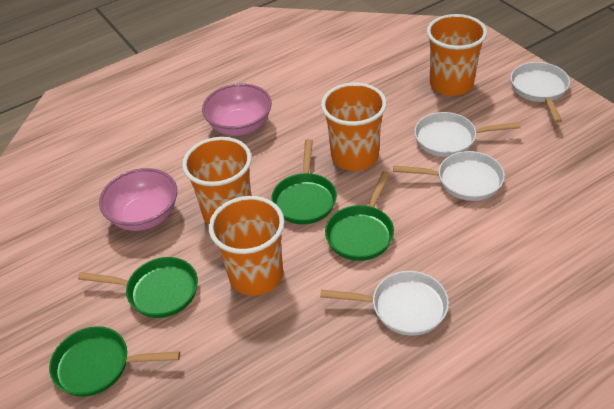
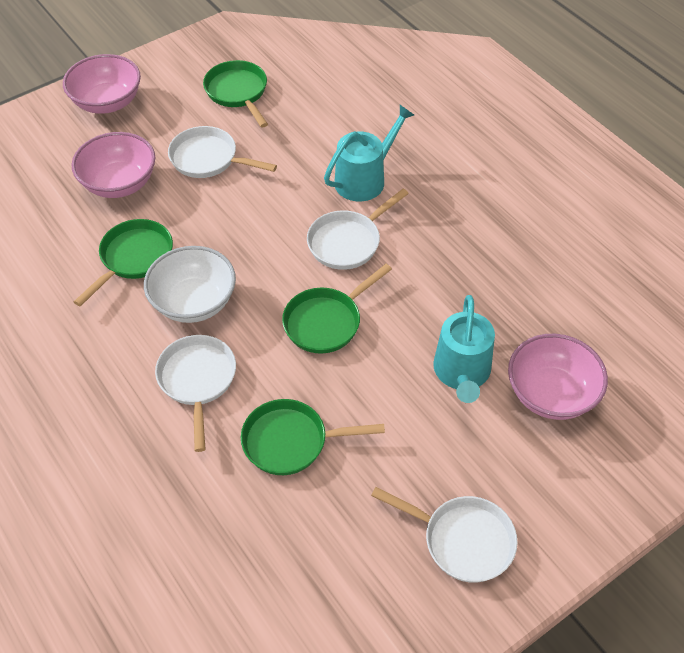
orange cup: [182,137,252,225] [209,196,285,296] [321,83,387,171] [427,14,487,96] = 4 -> none = 0
pink bowl: [99,168,177,231] [202,83,272,136] = 2 -> [63,54,141,114] [72,132,156,198] [508,334,608,420] = 3
turquoise watering can: none = 0 -> [324,105,414,202] [433,295,495,403] = 2
white bowl: none = 0 -> [144,246,236,323] = 1

